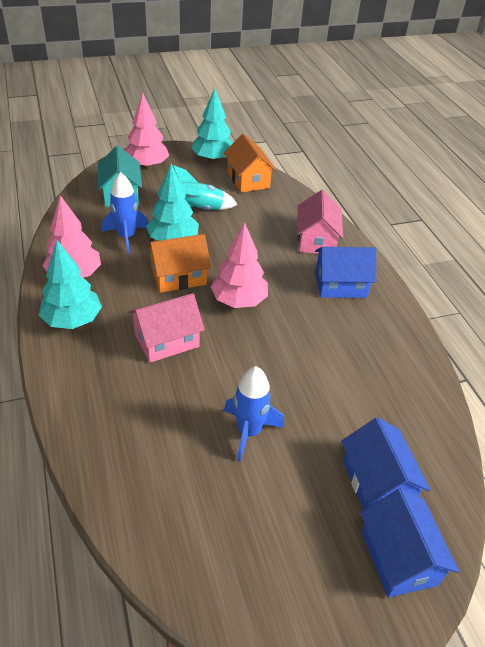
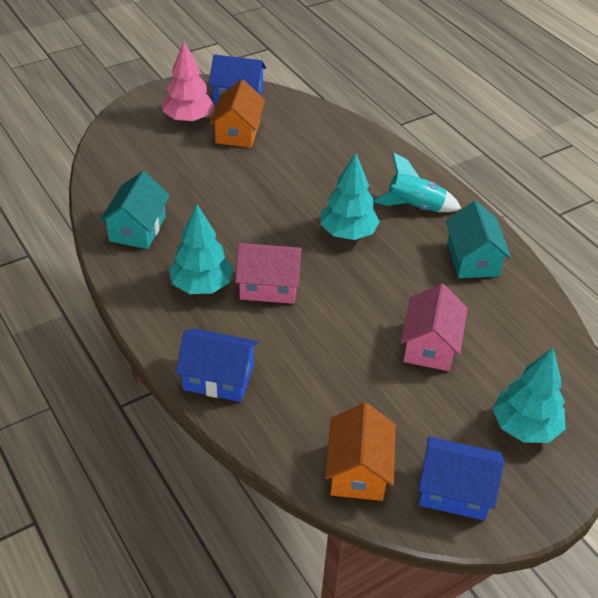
blue rocket: [102,172,149,255] [224,366,284,462] = 2 -> none = 0
pink tree: [43,195,101,278] [125,93,169,169] [211,223,268,308] = 3 -> [162,41,215,123] = 1
turquoise house: [98,146,142,207] = 1 -> [99,171,170,249] [445,201,511,278] = 2

